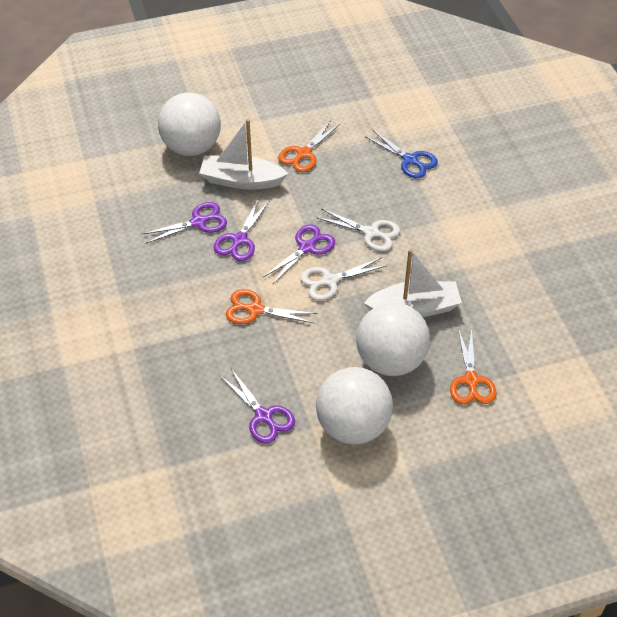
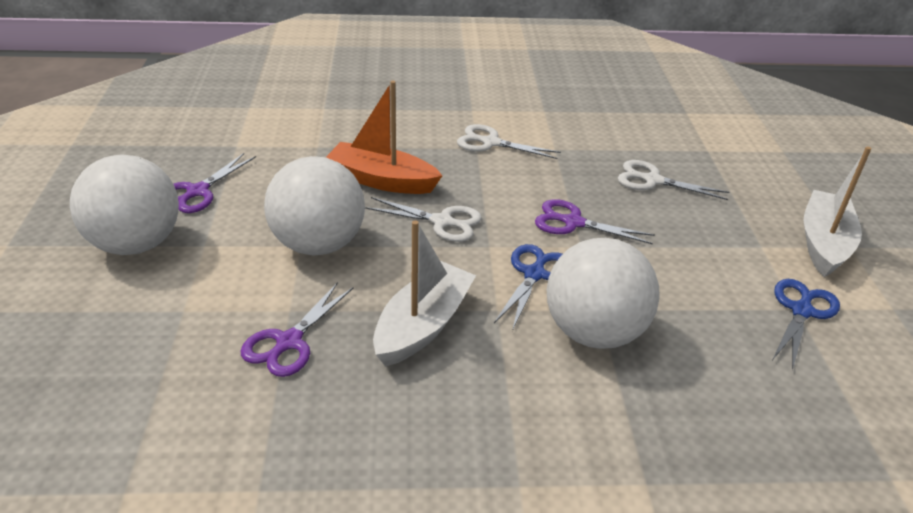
blue scissors: [365,130,438,178] = 1 -> [494,244,562,331] [773,279,840,370] = 2
orange boat: none = 0 -> [326,81,443,194] = 1
orange scissors: [226,289,317,324] [278,120,340,172] [450,327,496,404] = 3 -> none = 0
purple scissors: [143,202,227,244] [214,200,269,261] [220,369,295,444] [263,224,335,285] = 4 -> [173,153,256,213] [241,282,354,377] [535,199,655,244] = 3
white scissors: [300,257,387,301] [316,209,400,251] = 2 -> [365,197,482,242] [457,124,561,159] [618,160,729,200] = 3

